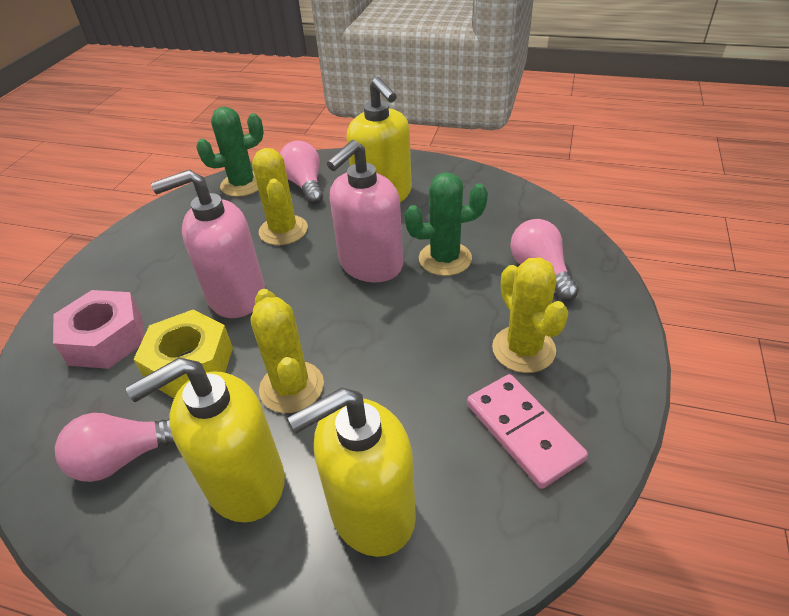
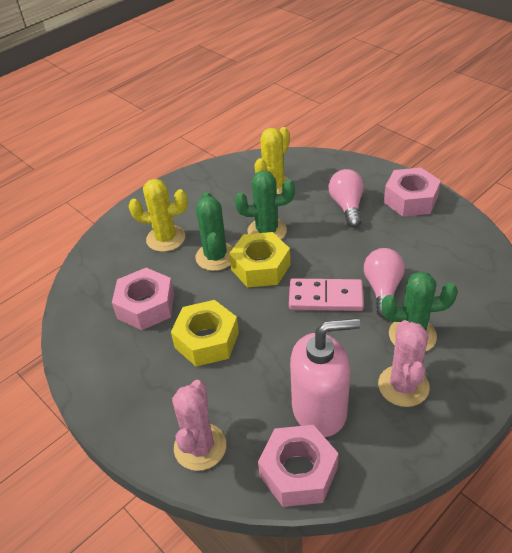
green cactus: [196,106,264,197] [405,172,488,276] = 2 -> [195,192,233,271] [235,171,295,239] [382,271,458,352] = 3
pink cactus: none = 0 -> [172,380,226,471] [378,320,430,407] = 2
pink light bulb: [55,413,175,482] [279,141,323,204] [510,219,579,301] = 3 -> [328,169,364,228] [364,248,405,319] = 2
pink nut: [53,290,145,369] = 1 -> [112,268,174,330] [258,425,338,507] [384,168,441,217] = 3
pink soap dispenser: [151,170,265,318] [327,140,403,283] = 2 -> [290,318,360,437] = 1
yellow cactus: [251,289,324,413] [252,148,308,245] [492,258,568,373] = 3 -> [129,179,188,252] [255,127,290,194] = 2
yellow nut: [133,310,233,398] = 1 -> [171,300,239,367] [229,232,290,288] = 2
yellow soap dispenser: [126,358,285,523] [288,388,416,557] [347,77,412,202] = 3 -> none = 0

